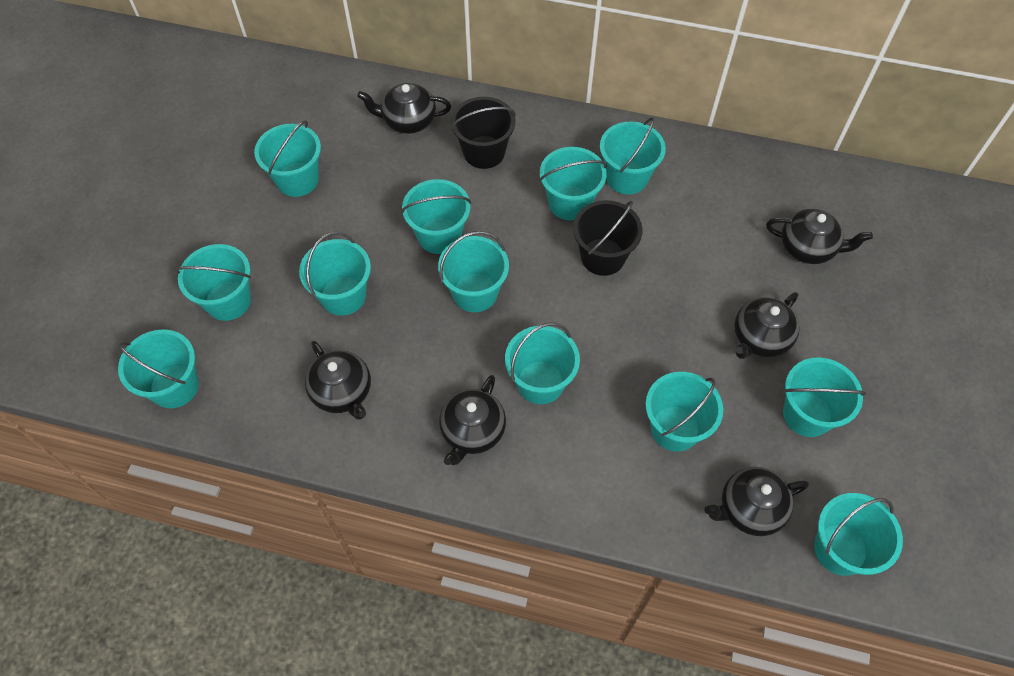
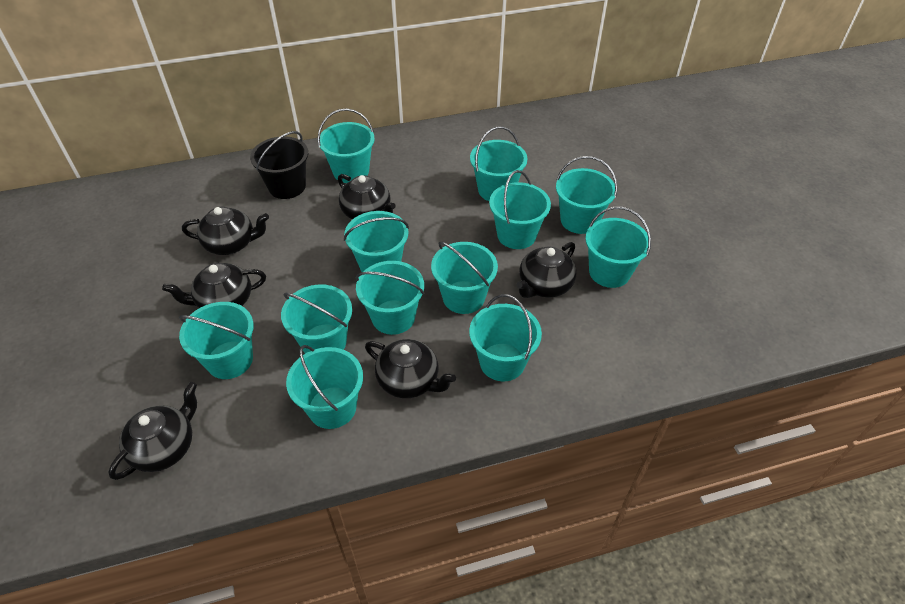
black bucket: [451,97,516,169] [573,200,643,276] = 2 -> [250,131,308,199] = 1

